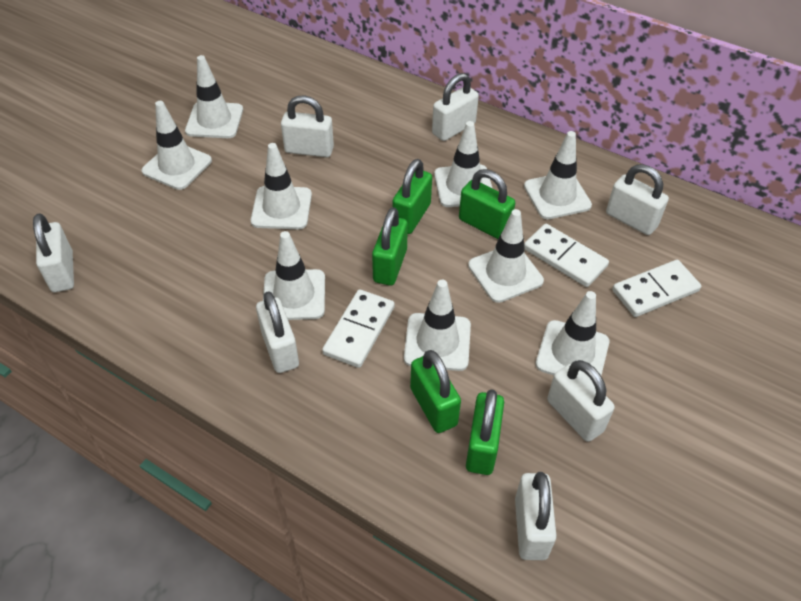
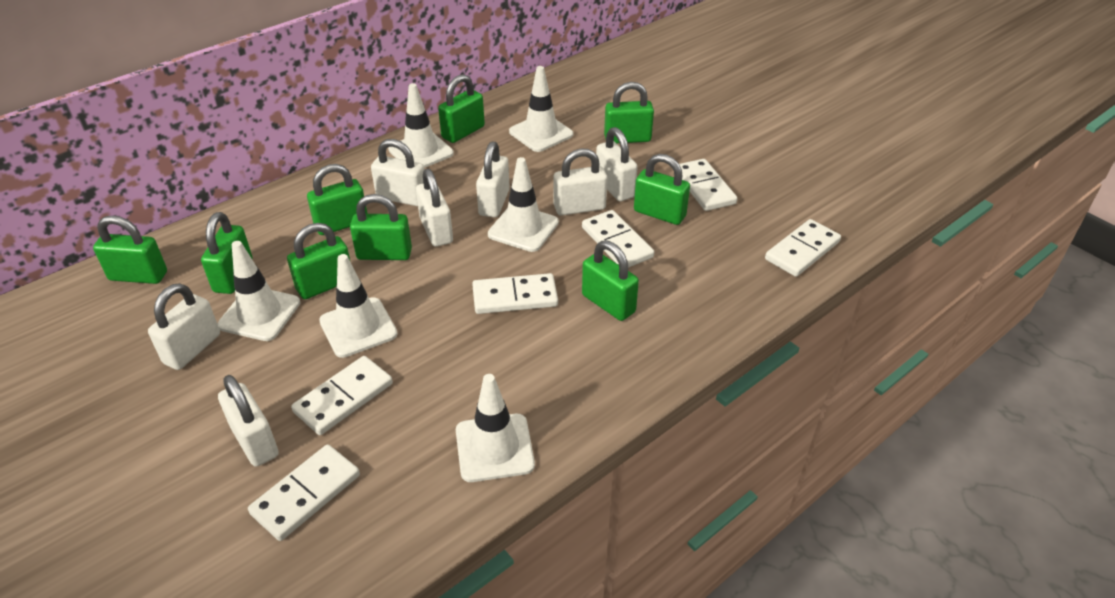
green padlock: [372,207,408,286] [392,159,432,234] [410,350,461,433] [459,169,515,239] [466,389,504,475] = 5 -> [93,215,167,284] [201,212,253,294] [287,223,350,299] [307,164,368,235] [350,194,412,260] [438,74,485,143] [582,240,639,321] [604,82,654,143] [634,154,690,225] = 9
white domino: [322,289,395,368] [524,224,609,287] [612,260,701,317] = 3 -> [248,444,360,541] [291,356,393,435] [472,273,558,314] [582,210,654,268] [679,159,738,211] [765,219,841,277] = 6
white traffic cone: [141,101,212,190] [185,55,243,138] [251,143,312,229] [263,231,325,320] [404,280,471,371] [434,121,492,207] [468,209,544,303] [524,131,592,219] [536,291,609,381] = 9 -> [218,241,300,341] [319,254,398,358] [388,83,454,168] [456,374,535,482] [488,157,559,252] [509,66,573,152] = 6

